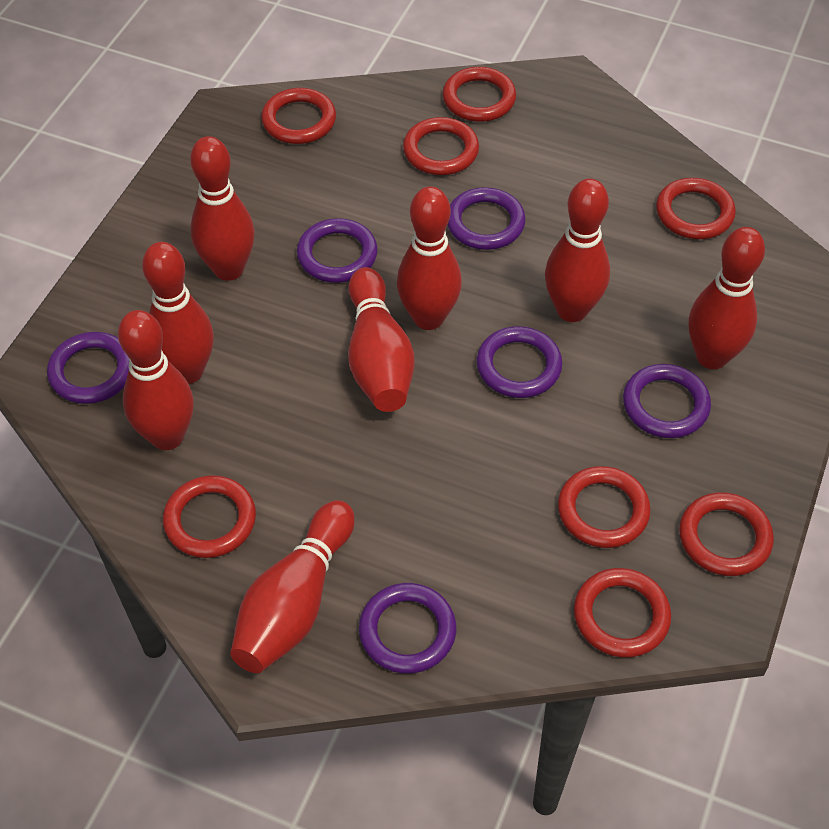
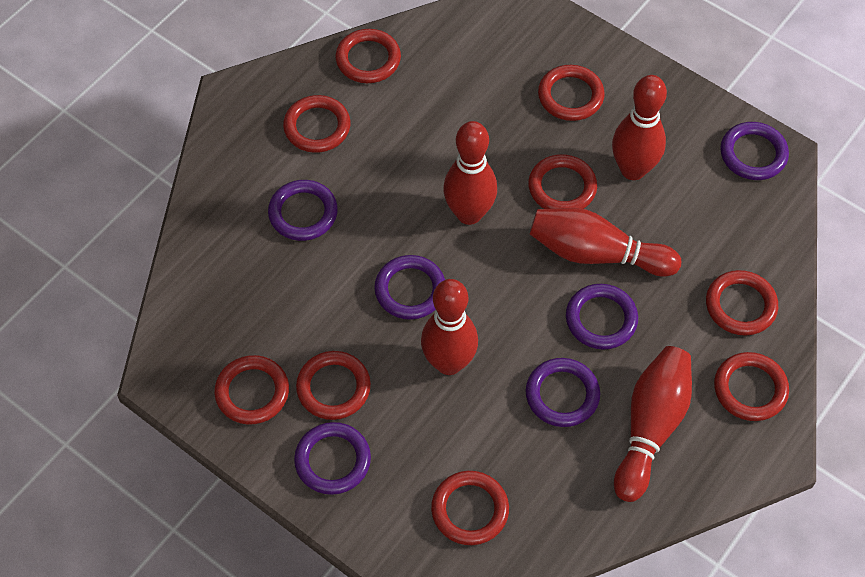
red bowling pin: [118,310,194,450] [142,242,214,384] [190,136,255,281] [230,500,355,673] [348,267,414,412] [397,186,462,330] [545,179,610,322] [689,227,765,369] = 8 -> [421,279,478,375] [443,121,497,225] [530,208,681,277] [612,75,667,180] [614,346,692,502] = 5
red ring: [163,475,256,558] [261,88,336,144] [403,117,479,175] [443,67,516,122] [558,466,651,548] [574,568,671,658] [656,178,736,239] [679,492,774,576] = 8 -> [214,355,289,424] [283,95,350,153] [296,351,371,420] [335,29,401,83] [431,471,509,545] [528,154,597,209] [538,65,605,121] [706,270,778,336] [714,352,789,421] = 9

